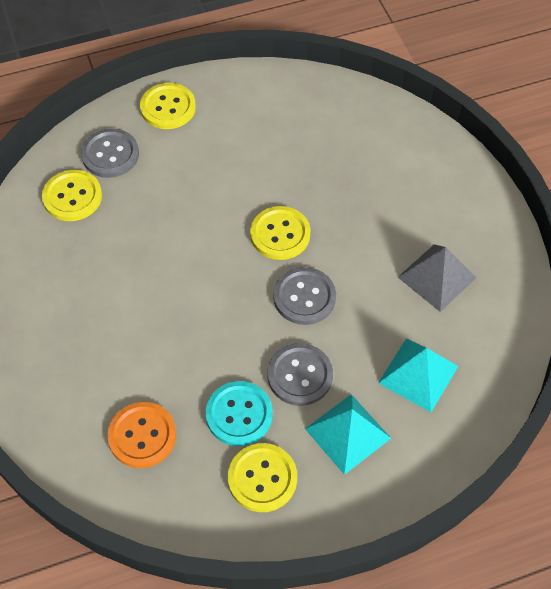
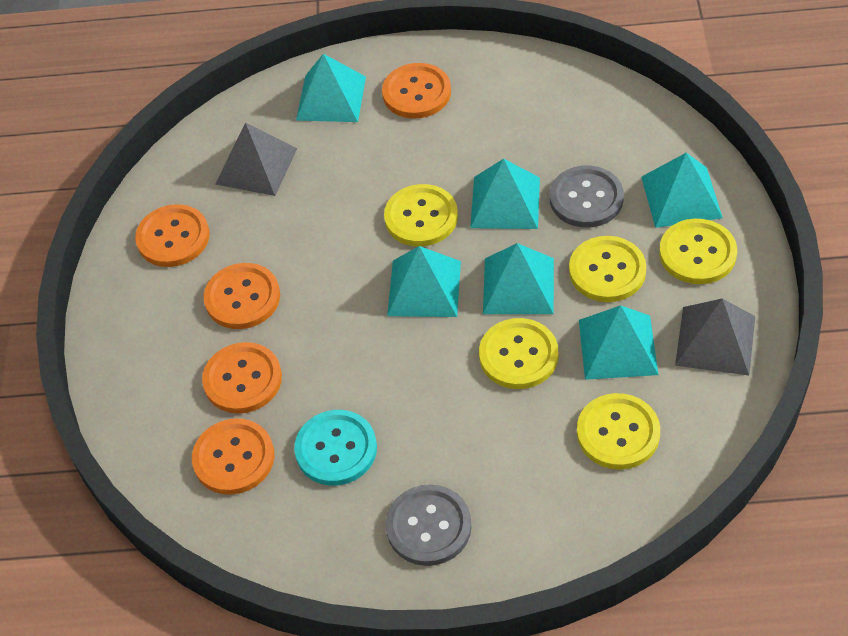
grey button: [81,129,139,178] [267,343,333,406] [273,267,336,325] = 3 -> [386,484,472,566] [550,165,624,228] = 2
grey pyramid: [398,244,477,312] = 1 -> [215,123,297,196] [675,299,755,376] = 2
orange button: [107,402,176,468] = 1 -> [135,204,210,267] [192,418,275,495] [202,342,282,414] [204,263,280,329] [382,63,451,118] = 5
turquoise pyramid: [305,394,391,475] [378,338,458,412] = 2 -> [296,54,366,122] [387,246,461,317] [470,159,540,229] [483,243,554,314] [579,305,658,380] [641,153,723,228] = 6
yellow button: [42,170,102,221] [140,83,196,129] [228,443,297,512] [250,206,311,260] = 4 -> [384,184,458,247] [479,318,558,389] [569,236,646,302] [577,393,660,470] [659,219,737,284] = 5

